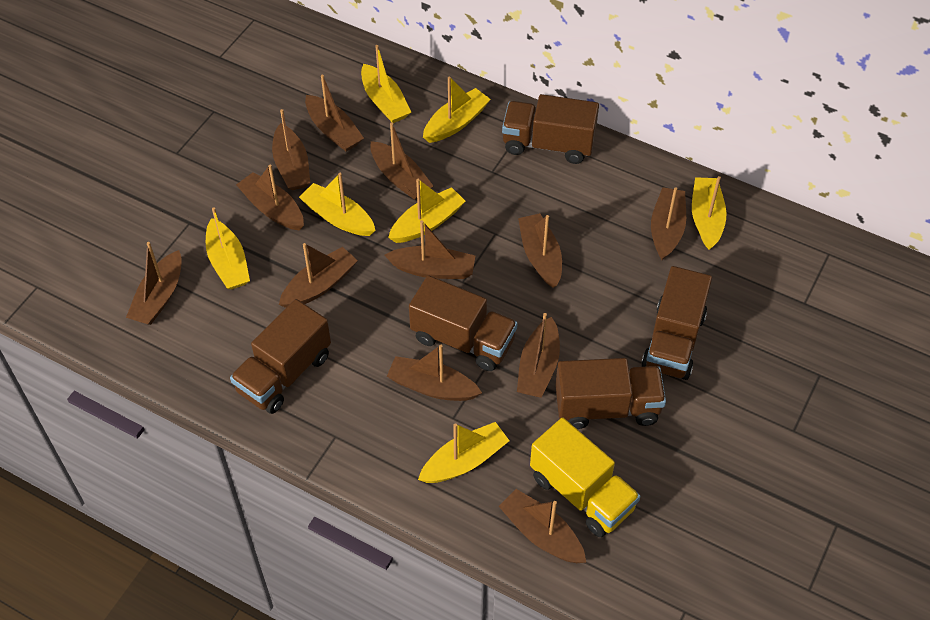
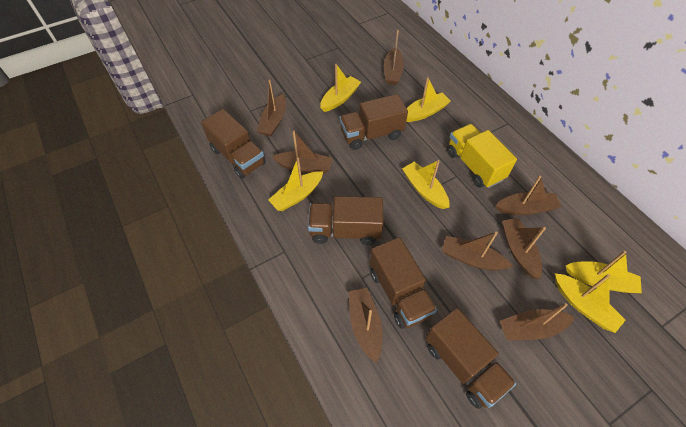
brown boat: [126,242,182,325] [236,164,304,230] [272,109,310,190] [279,243,358,308] [305,75,364,151] [370,123,433,200] [384,220,475,279] [387,345,482,401] [498,489,586,563] [517,313,560,398] [518,213,562,288] [651,187,686,260] = 12 -> [257,80,286,136] [272,131,332,173] [349,288,383,363] [384,30,404,85] [442,232,513,270] [495,176,561,215] [500,303,575,340] [502,218,546,280] = 8
yellow boat: [206,207,250,289] [299,173,376,236] [361,45,411,123] [388,179,465,243] [418,422,510,483] [423,76,491,143] [692,176,727,249] = 7 -> [268,158,323,211] [320,64,361,112] [402,160,450,209] [406,77,451,122] [555,273,626,333] [566,251,642,293] = 6

